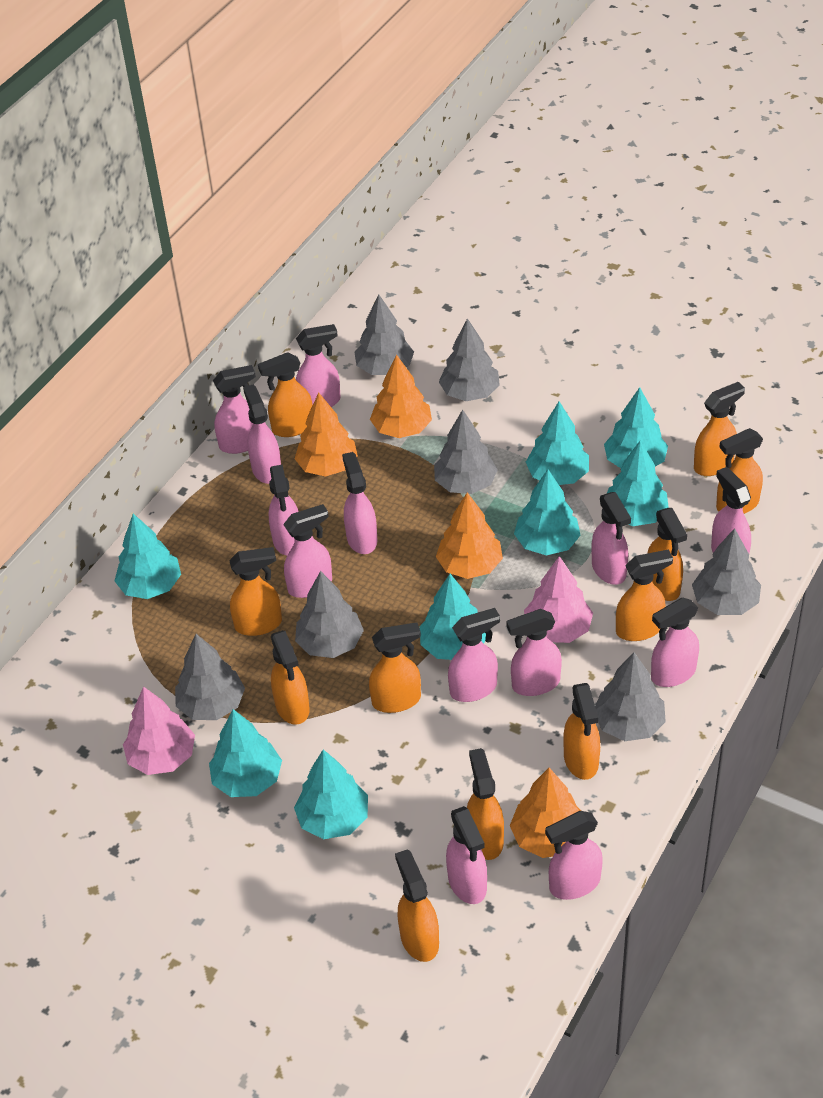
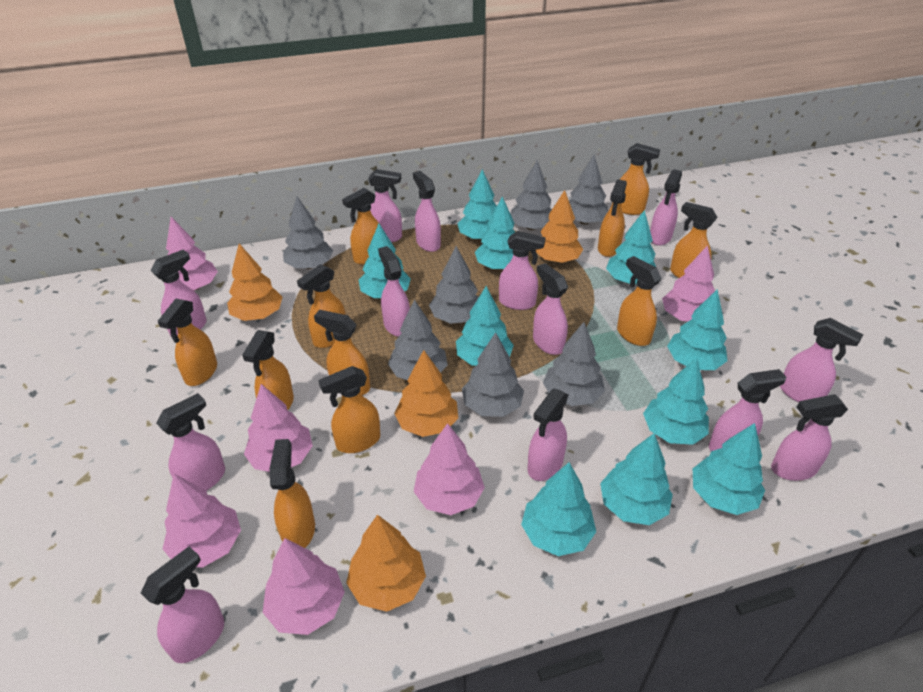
pink tree: [123,686,195,775] [524,556,593,643] = 2 -> [163,474,241,568] [166,217,218,291] [244,384,313,472] [263,538,345,635] [414,423,485,515] [662,245,715,322] = 6
turquoise tree: [115,514,181,599] [209,709,282,797] [294,749,368,839] [420,574,486,660] [514,469,580,555] [526,401,589,485] [604,387,668,468] [607,441,669,526] = 8 -> [359,224,411,298] [456,286,514,366] [457,169,497,241] [475,196,515,270] [521,462,596,556] [600,433,673,525] [606,210,656,284] [643,358,709,445] [667,289,727,370] [693,423,765,515] = 10

